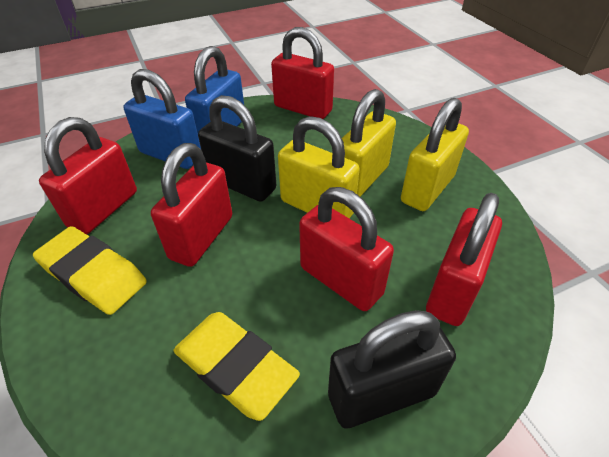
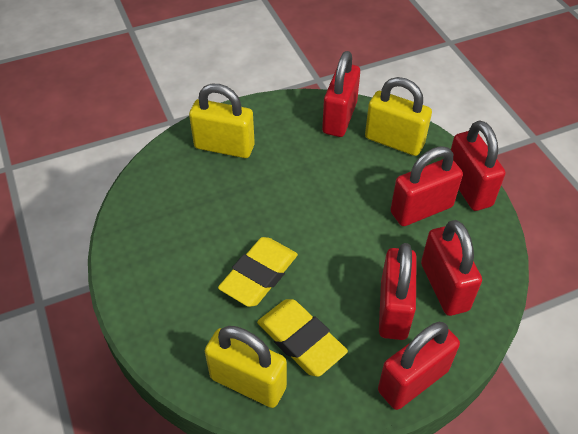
black padlock: [198,95,276,202] [328,310,456,429] = 2 -> none = 0
blue padlock: [123,69,201,169] [185,46,244,133] = 2 -> none = 0
red padlock: [39,117,137,234] [151,143,232,267] [271,27,334,119] [299,187,394,311] [426,193,502,326] = 5 -> [322,51,360,137] [378,322,460,410] [379,243,417,340] [390,146,463,226] [421,220,482,316] [451,121,505,211] = 6

